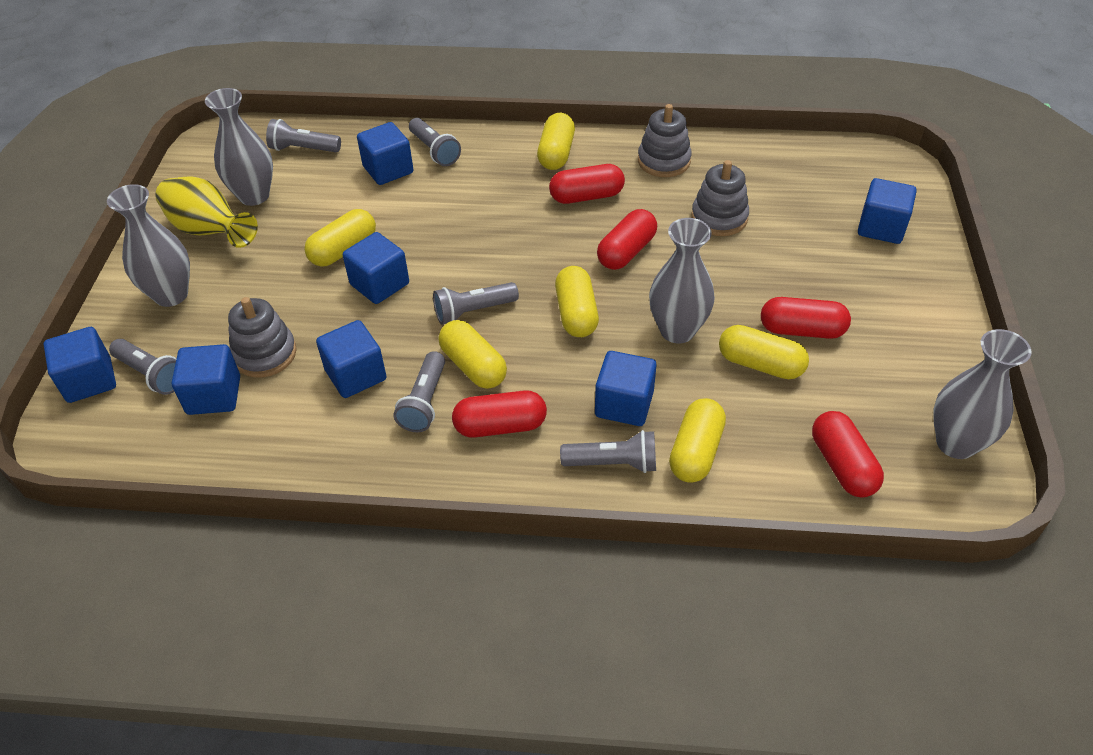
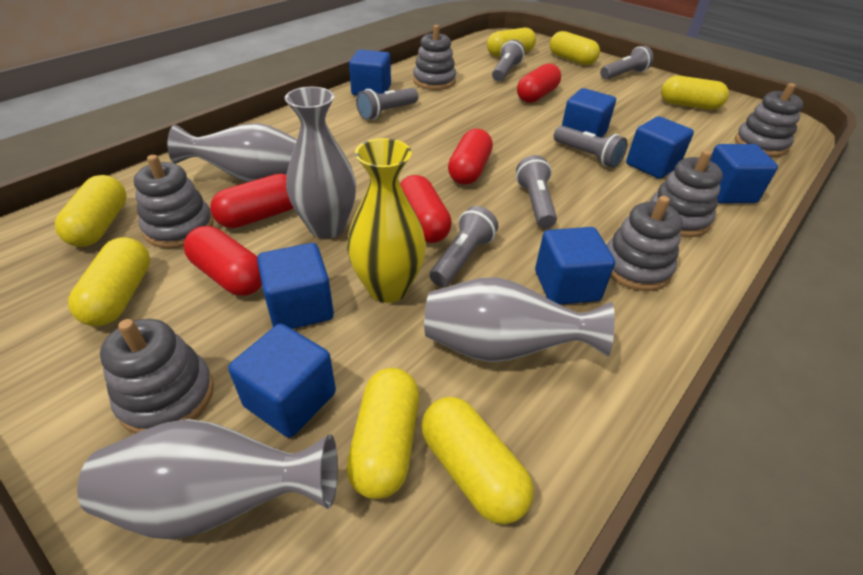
grey stacking toy: [228,297,297,378] [638,104,692,177] [691,160,749,236] = 3 -> [100,319,214,434] [134,155,214,248] [413,25,456,90] [607,196,683,291] [650,150,723,237] [735,83,803,157] = 6
yellow capsule: [304,209,376,267] [439,320,507,389] [537,113,575,170] [555,266,599,337] [669,398,726,483] [719,325,809,379] = 6 -> [55,175,127,247] [68,237,150,326] [347,368,419,499] [421,397,534,524] [487,28,536,57] [550,31,600,65] [661,76,729,110] = 7

